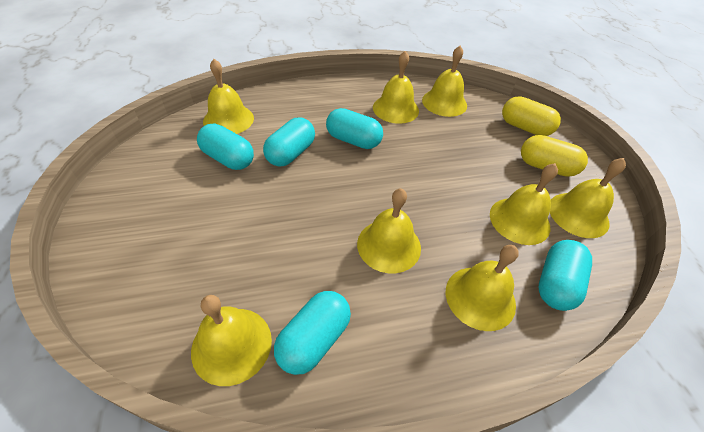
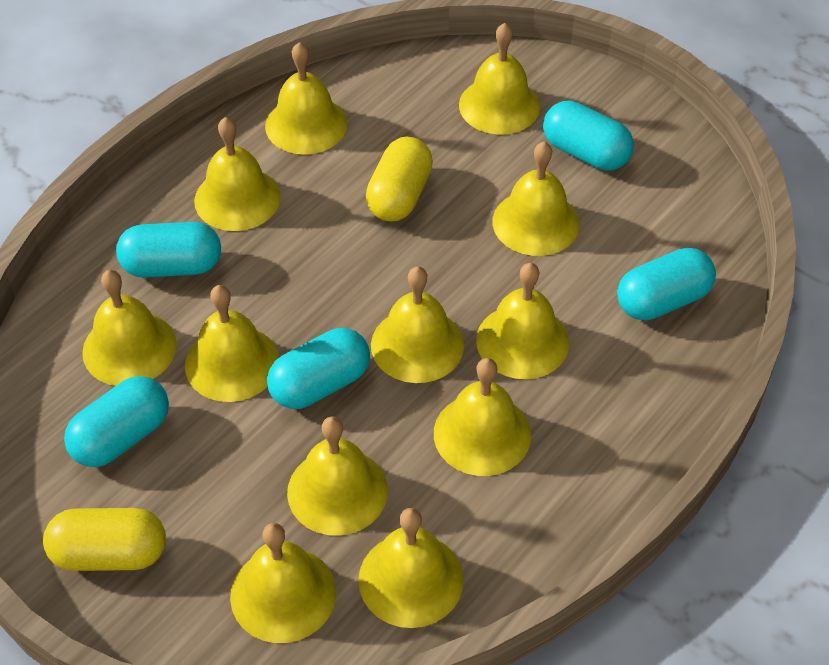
yellow bell: [191,295,272,386] [203,59,254,134] [357,188,421,273] [373,51,419,124] [422,46,467,117] [446,245,519,331] [490,163,558,245] [550,158,626,238] = 8 -> [82,270,177,386] [185,285,279,402] [194,117,281,231] [230,523,336,643] [265,42,348,155] [287,416,388,536] [358,508,464,628] [371,266,464,383] [434,358,531,476] [459,23,540,135] [476,263,569,379] [492,141,580,256] = 12

